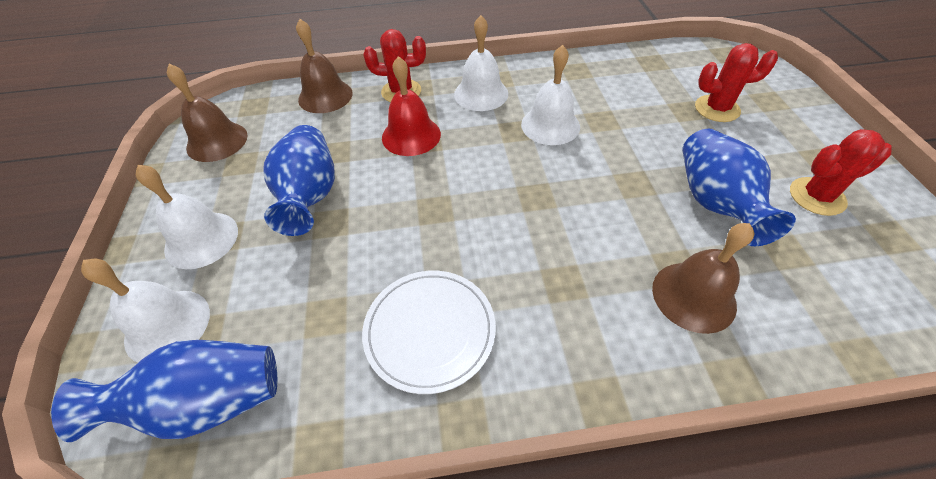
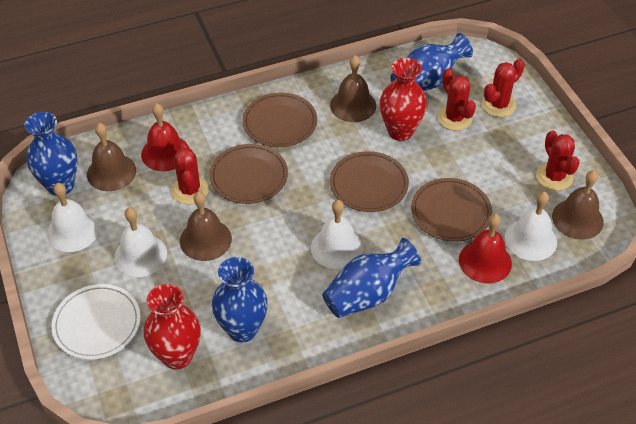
blue vase: [51,340,277,442] [263,125,335,236] [682,129,796,246] = 3 -> [25,112,78,196] [212,257,268,343] [322,238,421,318] [390,33,473,91] = 4
brown bell: [167,64,248,162] [296,19,353,113] [652,223,755,334] = 3 -> [87,123,136,191] [180,192,232,261] [330,55,376,122] [552,170,604,240] = 4
brown plate: none = 0 -> [209,144,288,204] [243,92,317,147] [330,151,409,212] [411,178,492,242] = 4
red bell: [382,56,441,156] = 1 -> [141,103,188,171] [459,214,512,284] = 2
red cactus: [363,29,426,102] [695,43,778,122] [790,129,892,216] = 3 -> [171,143,209,204] [437,68,476,131] [482,58,525,117] [536,130,580,191] = 4
red vase: none = 0 -> [144,284,201,370] [380,58,427,141] = 2

